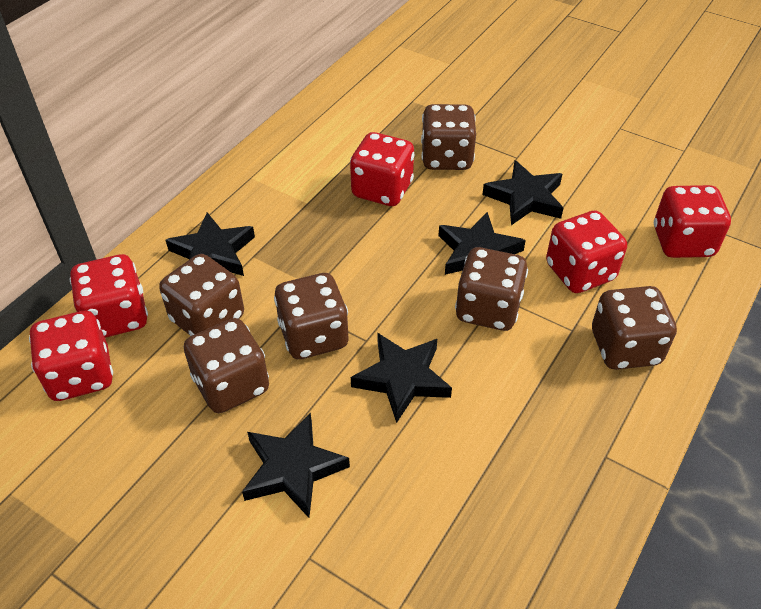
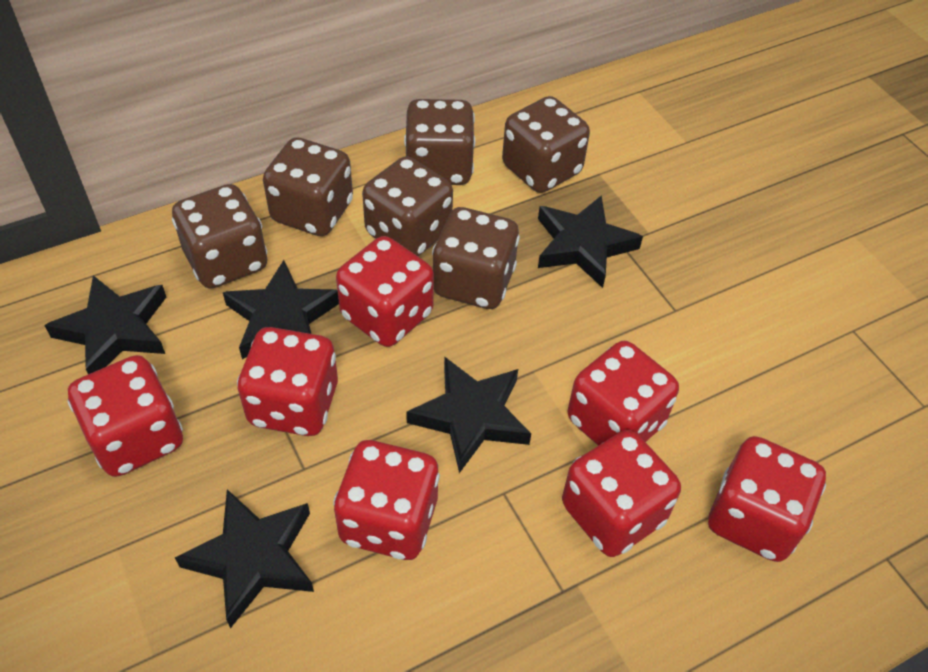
red dice: [29,311,113,401] [70,254,148,338] [350,132,415,206] [546,211,627,293] [654,185,731,258] = 5 -> [68,355,183,477] [237,327,338,436] [333,440,440,560] [336,236,434,347] [562,430,681,557] [568,341,679,446] [708,436,826,562] = 7

